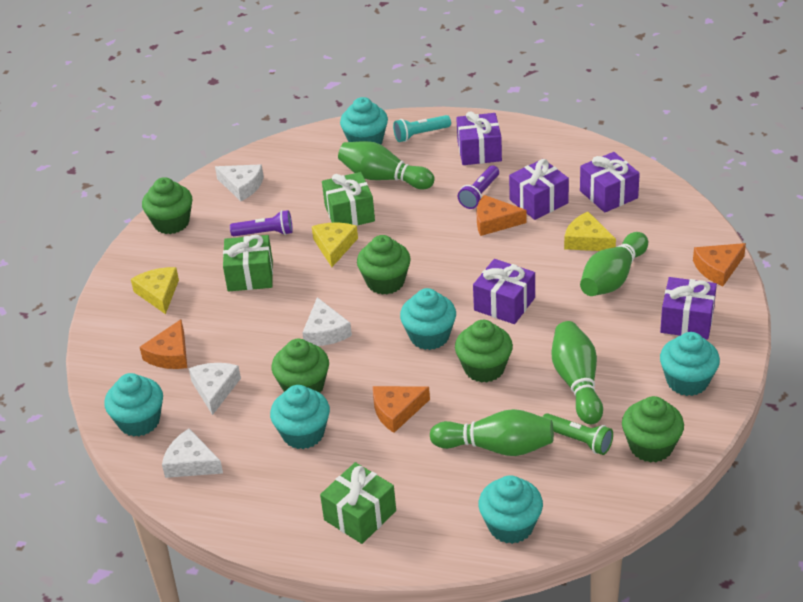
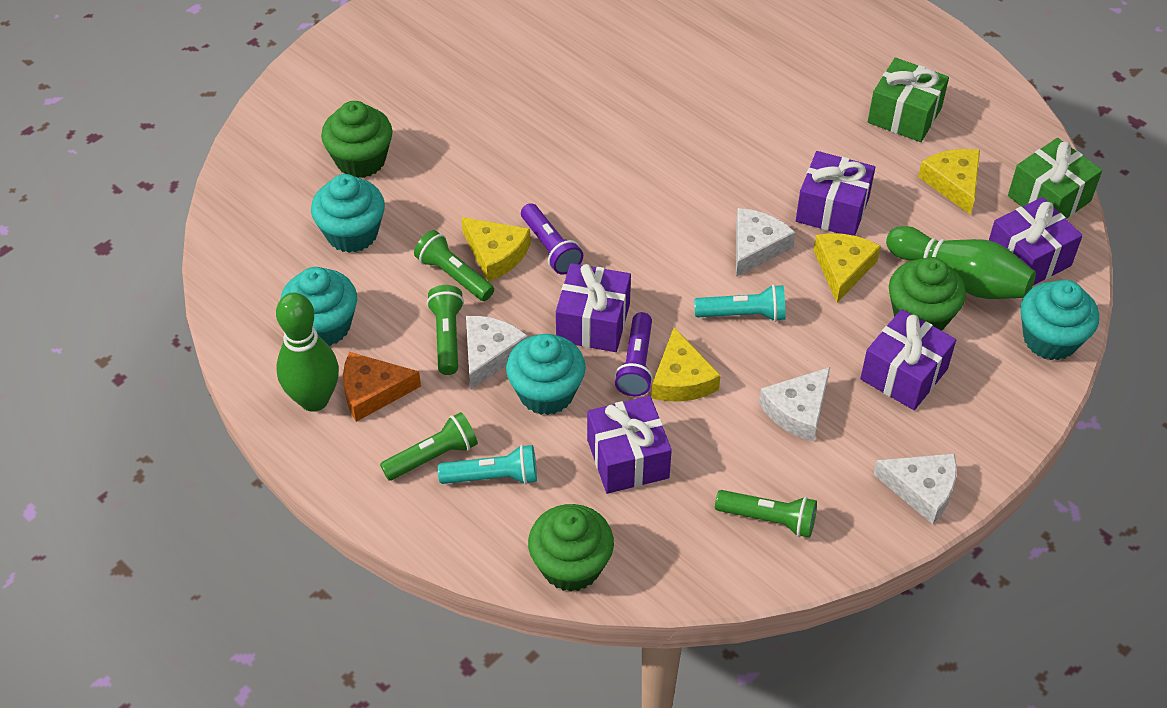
green bowling pin: [338,141,435,189] [430,409,554,456] [552,321,603,424] [580,232,648,296] = 4 -> [276,293,339,412] [886,226,1036,299] = 2
green cupcake: [142,177,192,234] [272,339,329,393] [357,235,411,295] [455,320,513,383] [622,396,684,463] = 5 -> [321,101,392,178] [528,504,614,592] [889,257,966,330] = 3
green flashlight: [542,413,613,455] = 1 -> [380,412,478,481] [414,230,494,301] [427,285,464,375] [715,490,817,538] = 4
green gift: [223,235,273,292] [320,462,396,544] [322,172,375,226] = 3 -> [868,58,949,142] [1008,138,1102,219] = 2
orange cheese: [140,319,187,369] [373,386,430,433] [476,195,527,236] [693,243,746,286] = 4 -> [343,352,421,422] = 1
turquoise cupcake: [104,373,163,437] [270,385,330,449] [340,97,388,145] [400,288,456,350] [478,475,543,544] [660,332,720,396] = 6 -> [280,267,357,346] [311,174,385,253] [506,334,586,415] [1021,280,1099,360] = 4
turquoise flashlight: [393,115,451,142] = 1 -> [438,445,537,484] [694,284,786,322] = 2
yellow cheese: [131,267,179,314] [312,223,358,267] [564,212,616,251] = 3 -> [461,217,531,282] [652,327,721,402] [813,233,881,303] [918,149,980,215] = 4

